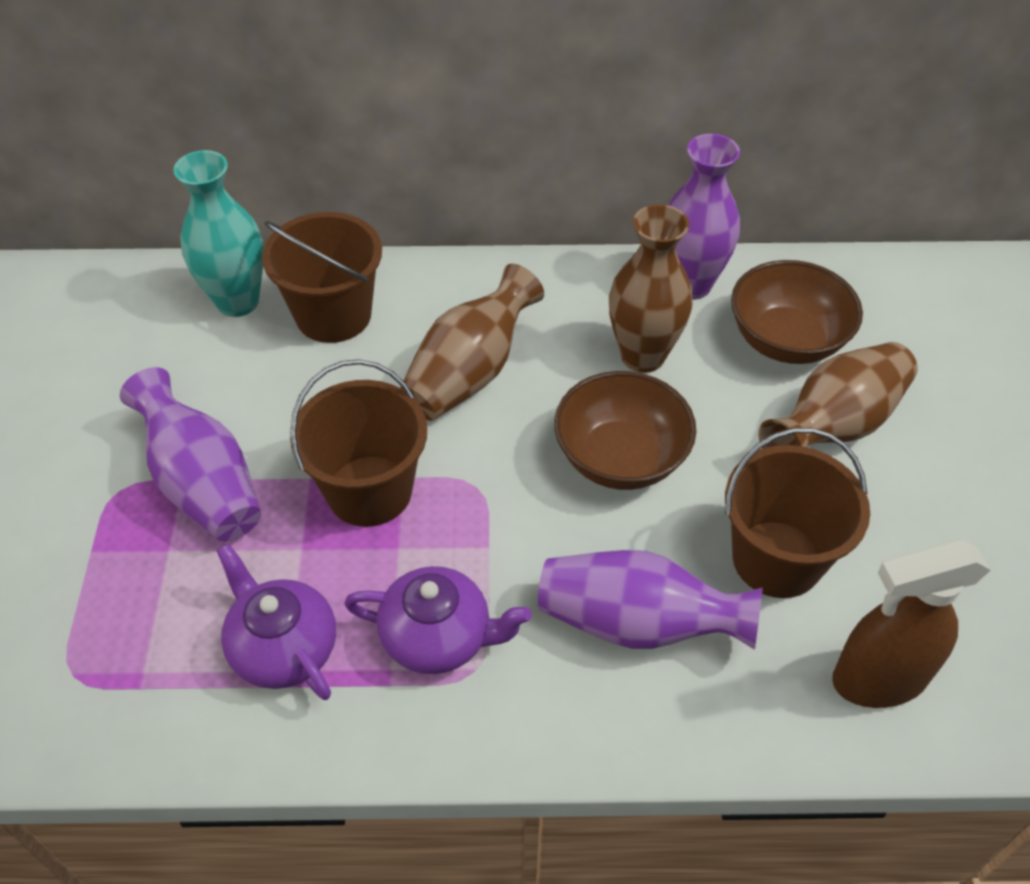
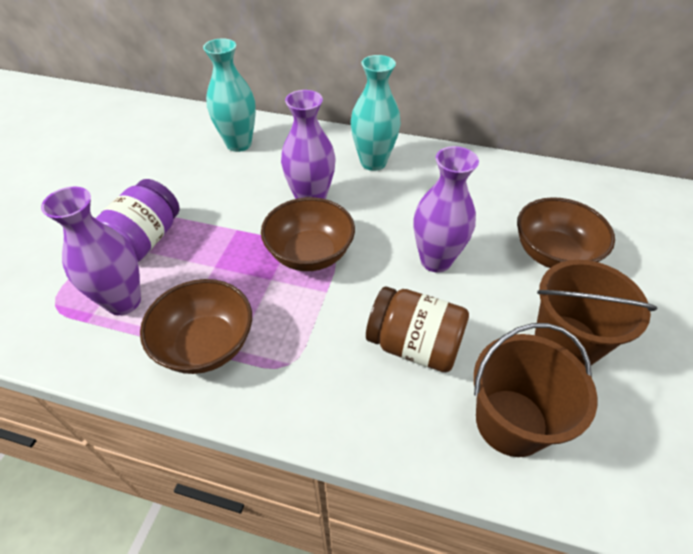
brown bowl: [554,371,697,490] [731,260,863,364] = 2 -> [140,279,252,374] [261,197,355,271] [517,197,615,268] = 3
brown bucket: [262,212,382,343] [290,359,427,527] [725,428,870,598] = 3 -> [473,323,597,457] [535,260,657,368] = 2
brown jar: none = 0 -> [366,286,469,372] = 1
brown spray bottle: [832,539,990,708] = 1 -> none = 0
brown vase: [400,264,544,421] [609,204,693,373] [758,342,918,449] = 3 -> none = 0
purple jar: none = 0 -> [95,179,180,262] = 1
purple teapot: [217,544,336,700] [344,566,531,674] = 2 -> none = 0
turquoise vase: [173,150,263,317] = 1 -> [203,39,256,152] [351,55,401,171] = 2

